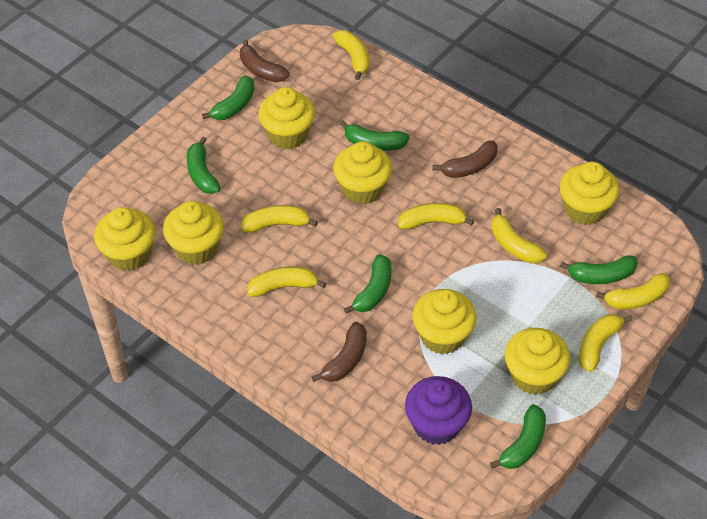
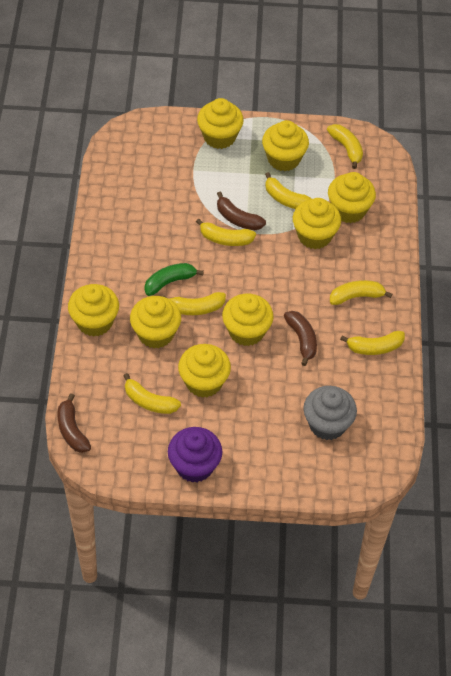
green banana: [187,136,221,194] [202,75,254,120] [340,120,410,151] [344,254,392,314] [490,404,546,469] [560,255,638,284] = 6 -> [144,263,204,296] = 1
grey cupcake: none = 0 -> [303,386,357,440] = 1
yellow cupcake: [94,207,155,271] [163,201,224,265] [258,87,315,149] [333,141,392,204] [413,289,476,355] [505,328,570,395] [559,162,619,225] = 7 -> [68,284,119,337] [130,296,181,349] [178,344,231,398] [197,98,244,149] [222,294,274,346] [262,120,309,171] [293,198,341,249] [328,172,376,223] = 8

